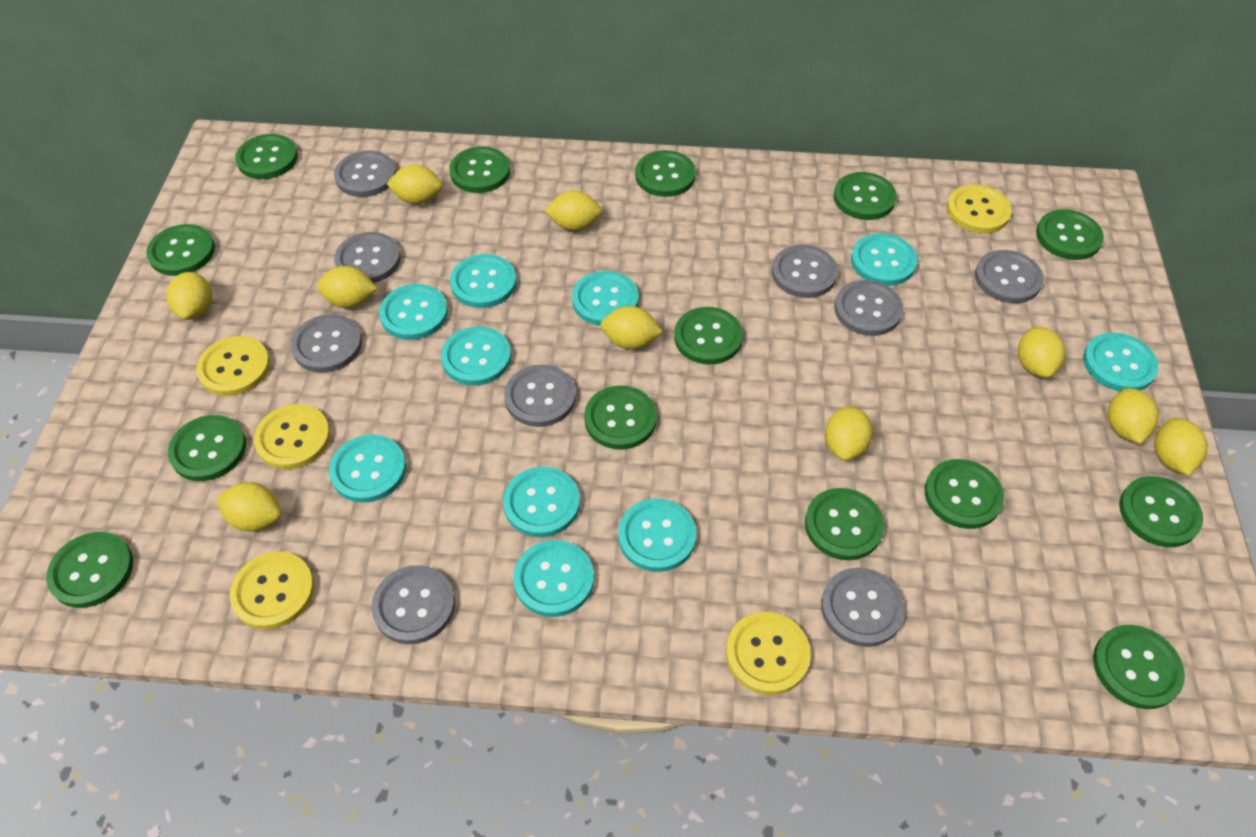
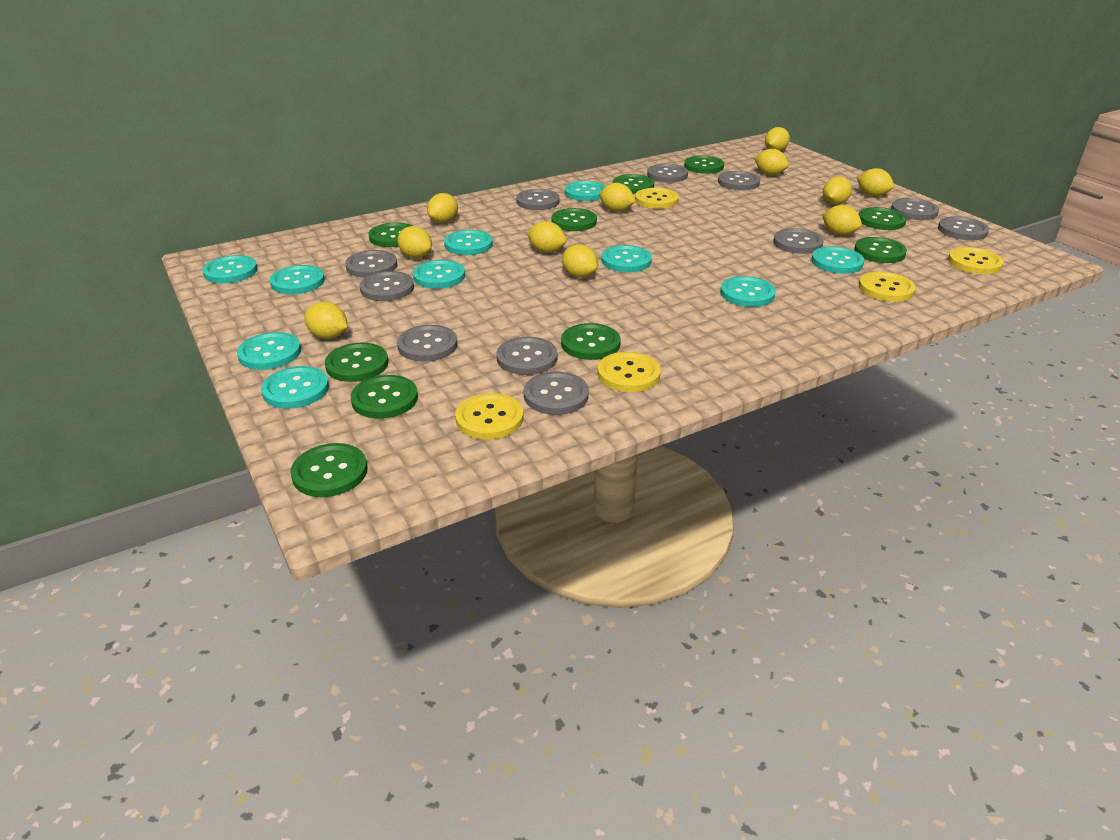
green button: [46,532,133,608] [146,224,215,276] [168,415,246,481] [235,134,298,179] [449,147,510,193] [584,386,657,449] [635,150,696,197] [674,307,743,365] [805,488,884,560] [834,172,897,220] [925,459,1004,529] [1036,209,1104,260] [1093,625,1185,709] [1119,476,1203,547] = 14 -> [290,443,368,497] [325,343,388,382] [351,375,418,419] [368,222,412,247] [551,208,597,231] [561,323,621,360] [613,174,654,194] [684,156,724,174] [854,237,907,263] [859,207,907,230] = 10
grey button: [291,314,362,373] [334,151,396,197] [334,232,401,283] [372,565,455,644] [504,365,576,427] [772,245,838,298] [821,567,905,647] [834,280,903,336] [975,250,1044,303] = 9 -> [345,250,397,278] [360,271,414,301] [397,325,457,362] [497,337,557,375] [516,189,560,210] [524,372,589,415] [647,164,688,183] [718,171,760,190] [773,228,824,254] [891,198,939,220] [938,216,989,240] = 11
yellow lemon: [166,272,212,320] [217,482,282,532] [317,266,378,308] [387,165,443,204] [544,191,602,231] [601,306,662,350] [825,406,873,461] [1018,327,1065,378] [1107,388,1159,444] [1154,418,1208,476] = 10 -> [304,302,347,339] [397,226,432,258] [427,193,458,223] [527,221,567,253] [562,244,598,278] [599,183,636,212] [754,149,789,175] [765,127,790,151] [822,205,862,236] [823,176,852,205] [857,168,894,196] = 11

